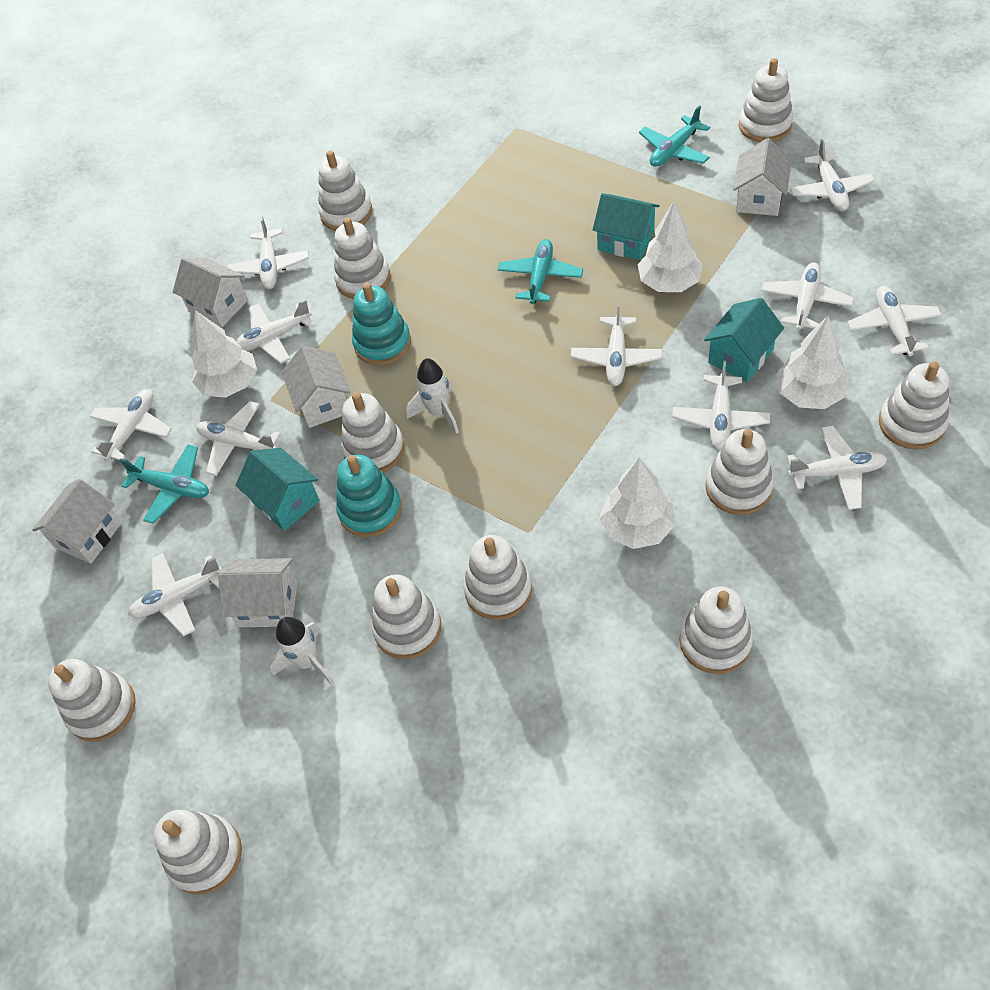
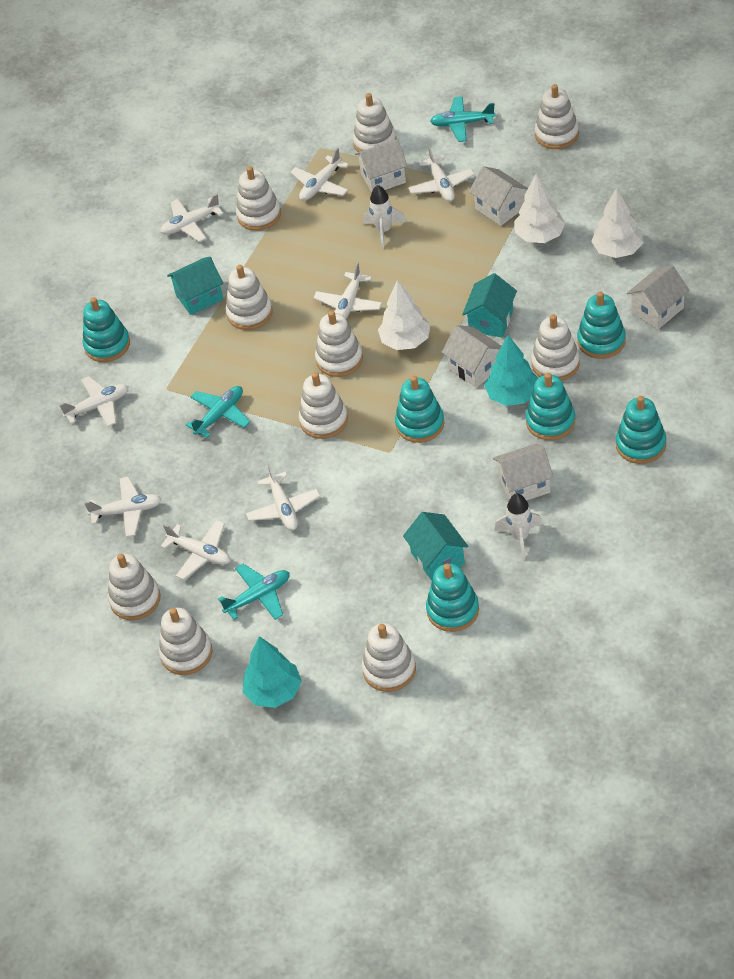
turquoise stacking toy: [336,455,402,537] [352,283,411,365] = 2 -> [83,297,130,362] [395,376,445,443] [426,564,479,632] [526,373,575,440] [577,291,626,359] [616,396,666,464] = 6
turquoise tree: none = 0 -> [243,636,302,708] [484,335,538,406] = 2
white plane: [89,389,172,461] [128,553,222,636] [196,401,281,476] [227,216,309,289] [235,299,314,364] [571,302,663,386] [672,361,770,451] [761,262,854,330] [787,426,887,510] [790,139,875,211] [847,286,942,356] = 11 -> [59,376,129,427] [84,477,161,537] [160,194,223,242] [161,520,230,580] [246,464,320,531] [290,148,349,201] [313,262,382,318] [408,146,475,202] = 8
white stacking toy: [48,659,136,742] [154,810,242,894] [318,150,372,231] [334,217,391,299] [341,392,405,473] [371,575,442,659] [463,535,532,620] [679,587,753,674] [705,429,774,515] [739,58,793,142] [879,362,949,449] = 11 -> [108,554,161,620] [159,608,212,675] [226,265,273,330] [236,166,281,231] [299,372,348,439] [315,311,363,377] [353,93,397,152] [362,623,416,692] [531,314,580,381] [535,84,579,149] = 10
white tree: [192,310,257,398] [599,458,675,549] [638,201,703,292] [776,316,849,409] = 4 -> [378,280,430,350] [515,173,565,243] [591,187,643,258] = 3

